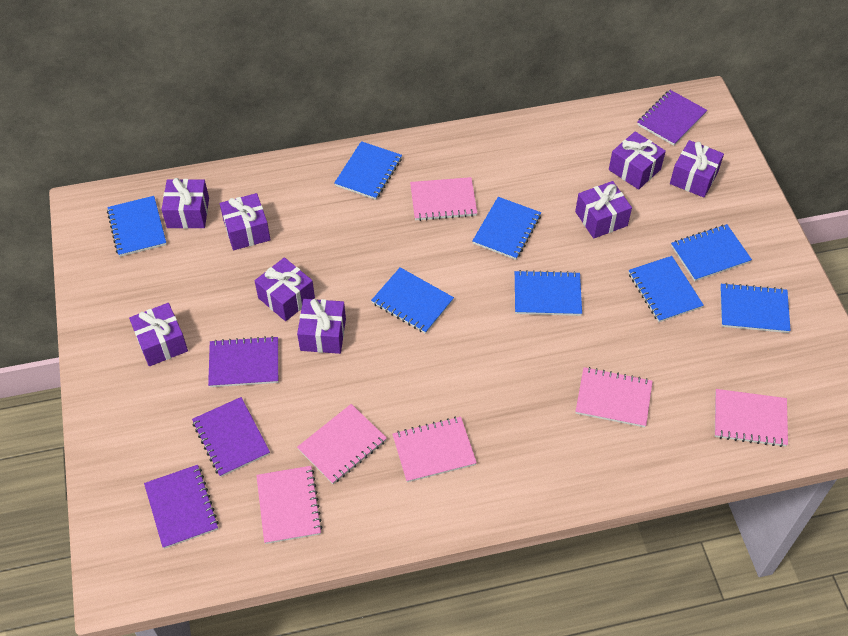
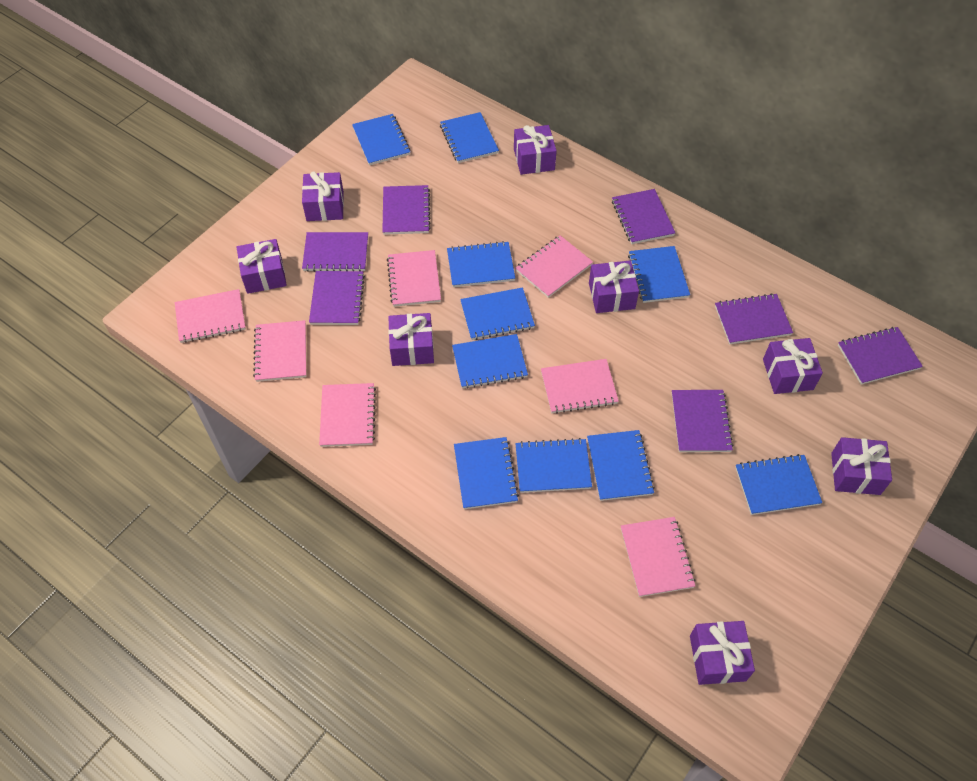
blue notebook: [107,196,167,257] [334,141,402,200] [371,267,454,334] [473,197,541,260] [515,270,582,316] [628,256,704,322] [671,224,752,281] [720,283,791,333] = 8 -> [352,114,411,165] [440,112,499,163] [447,241,515,287] [452,334,528,389] [454,437,519,509] [460,287,535,340] [515,438,592,493] [587,430,655,501] [628,246,690,303] [735,454,822,515] = 10
pink notebook: [256,466,323,544] [297,404,387,484] [392,417,477,482] [410,177,477,221] [576,367,653,427] [715,389,788,447] = 6 -> [175,289,246,343] [253,320,306,382] [319,383,376,447] [387,250,441,307] [516,235,593,298] [541,359,619,414] [621,517,696,597] = 7
purple notebook: [144,465,219,549] [192,397,270,477] [208,336,278,387] [637,90,707,146] = 4 -> [302,232,368,272] [309,271,365,325] [382,185,431,235] [612,189,675,244] [672,390,734,452] [715,293,793,345] [838,327,923,385] = 7

